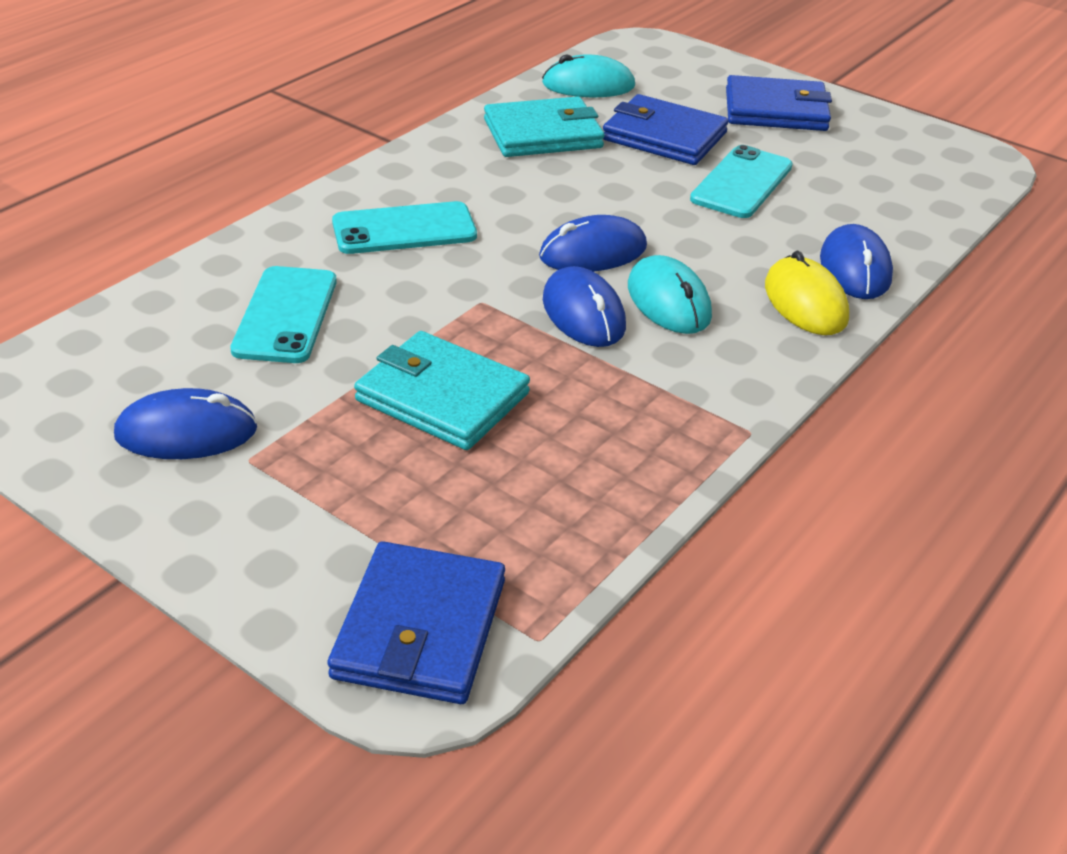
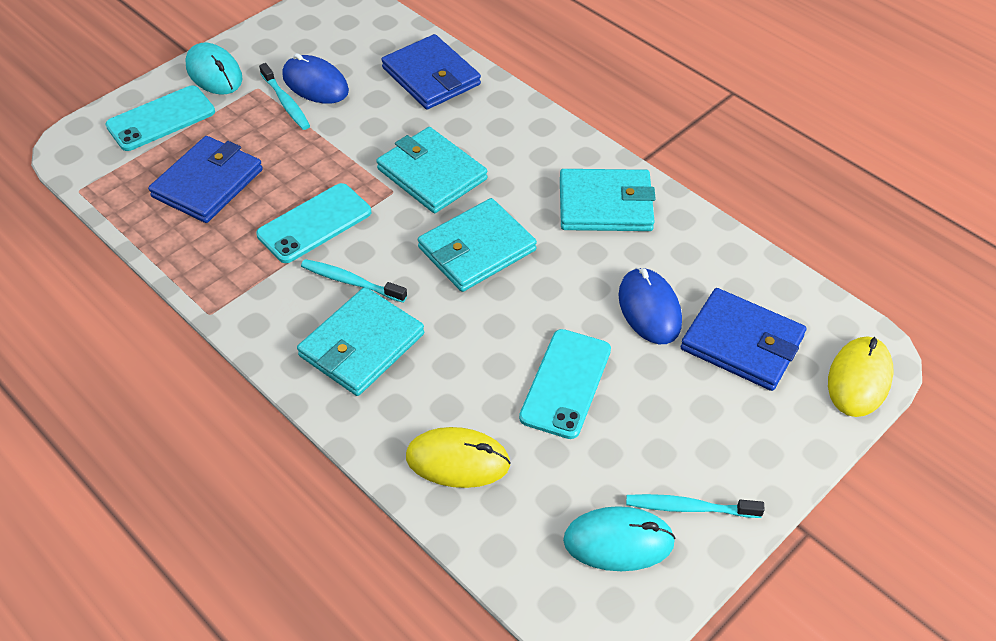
blue mouse: [114,388,257,459] [539,215,647,272] [543,266,626,347] [820,224,893,299] = 4 -> [282,53,349,104] [619,268,682,344] = 2
turquoise toothbrush: none = 0 -> [259,63,310,130] [301,259,407,303] [626,494,765,518] = 3
turquoise wallet: [354,331,530,450] [484,97,604,157] = 2 -> [297,287,424,396] [376,127,487,213] [418,198,537,292] [560,169,656,231] = 4
yellow mouse: [765,251,849,335] = 1 -> [406,427,511,488] [828,336,893,417] = 2

